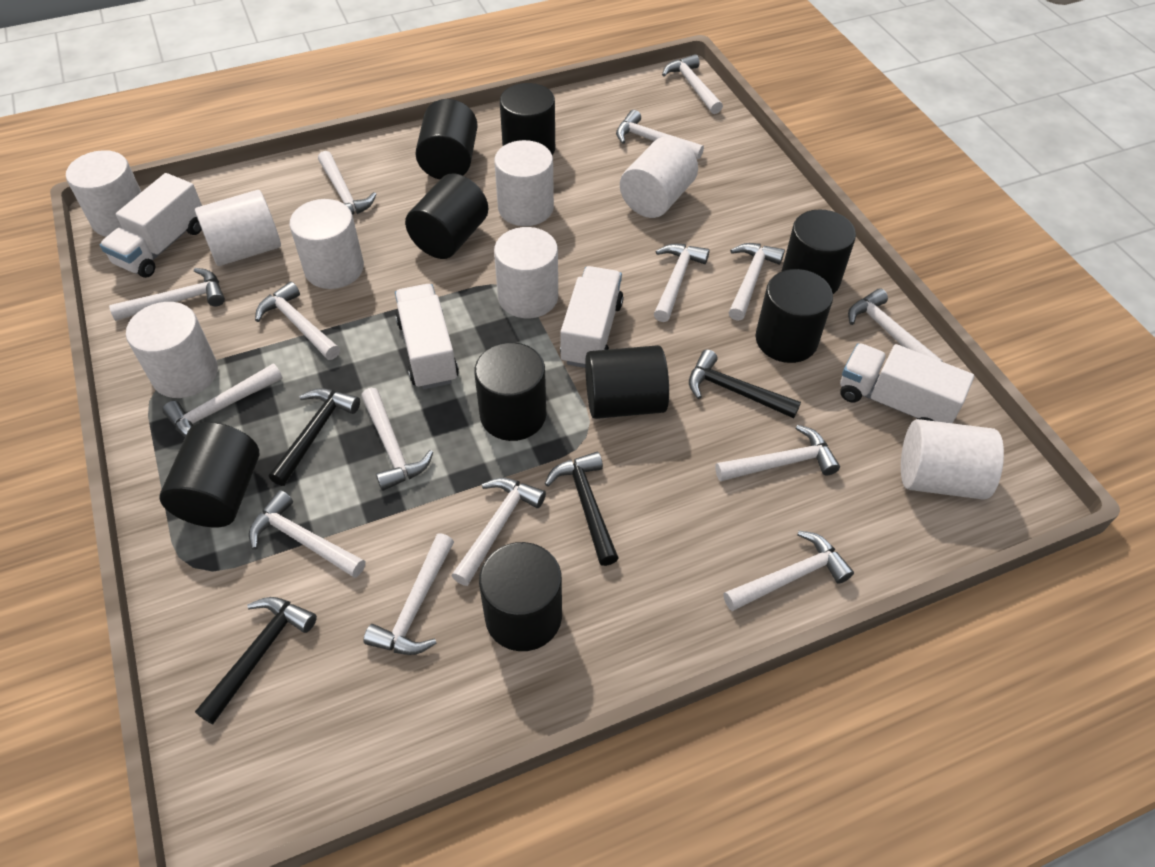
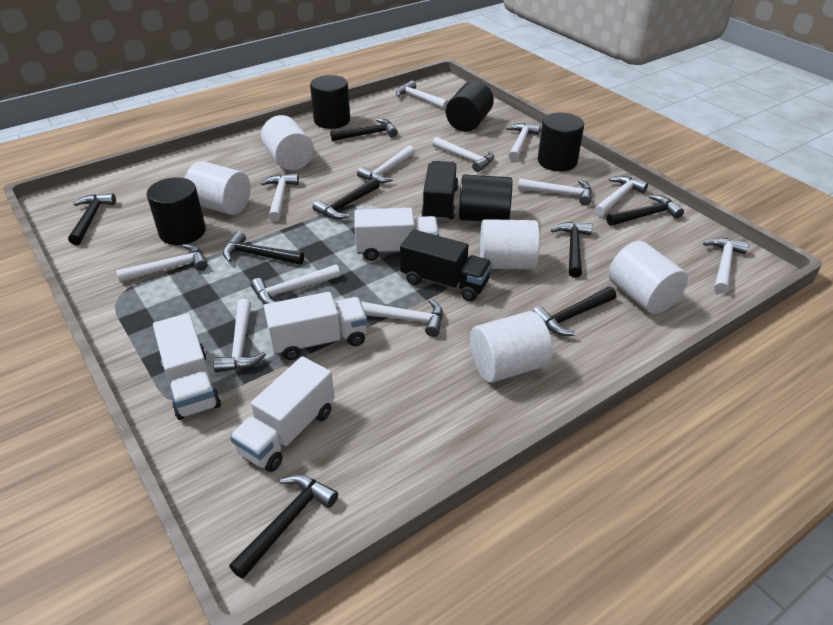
black cylinder: [159,422,260,527] [405,173,488,259] [415,99,478,179] [474,342,546,441] [479,542,562,651] [500,83,555,155] [585,345,669,419] [756,269,833,363] [781,209,856,294] = 9 -> [147,177,206,245] [310,75,350,129] [446,81,494,132] [459,175,513,222] [538,113,584,171] = 5
black hammer: [195,597,317,724] [269,388,360,486] [545,452,618,566] [689,350,801,418] = 4 -> [68,193,116,245] [223,231,304,265] [229,474,338,579] [312,178,380,219] [330,119,398,141] [533,287,616,336] [551,222,592,278] [606,195,684,226] = 8
black truck: none = 0 -> [400,230,492,301] [421,161,459,221] = 2
white cylinder: [66,150,141,237] [126,302,218,398] [195,190,281,266] [289,199,364,289] [494,140,554,226] [494,227,558,318] [620,136,698,218] [901,419,1004,500] = 8 -> [185,161,250,215] [261,115,314,171] [470,311,553,383] [480,219,540,270] [609,241,688,314] = 5
white hammer: [109,268,225,321] [162,363,283,437] [249,490,365,578] [255,281,340,360] [318,151,377,215] [361,388,433,491] [364,533,454,655] [451,478,546,586] [616,110,704,159] [654,244,710,322] [662,54,723,114] [715,425,840,482] [723,531,854,611] [729,243,785,321] [848,288,943,362] = 15 -> [116,244,208,283] [213,299,266,372] [251,264,341,304] [261,174,299,222] [357,145,415,183] [361,299,443,337] [396,81,449,109] [432,137,494,172] [506,123,541,161] [518,179,592,206] [594,176,648,217] [703,238,749,294] = 12

